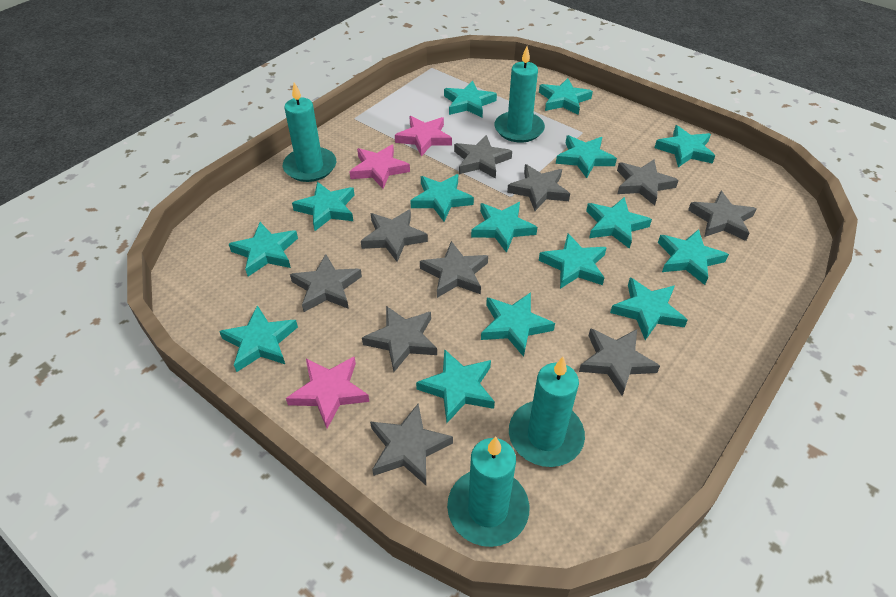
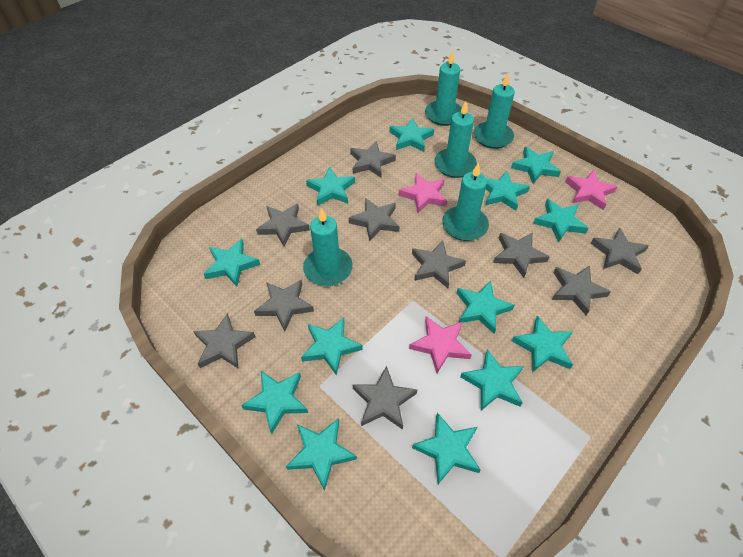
turquoise candle: [283,82,336,182] [447,437,529,547] [494,46,545,143] [509,357,585,467] = 4 -> [303,208,353,286] [425,51,462,126] [434,101,477,178] [442,163,489,241] [474,73,515,149] = 5
turquoise star: [219,305,298,372] [229,222,298,276] [292,182,355,231] [410,174,474,221] [416,349,495,423] [444,81,497,118] [471,202,537,253] [481,292,555,357] [539,78,593,115] [539,233,607,289] [556,135,617,178] [586,197,652,249] [610,277,688,340] [654,125,715,167] [658,229,729,285] = 15 -> [204,239,260,287] [241,371,308,434] [286,418,357,491] [301,317,363,376] [306,167,355,206] [389,118,434,152] [412,413,481,484] [457,280,514,334] [460,349,524,411] [485,171,530,210] [511,146,561,184] [512,315,573,372] [533,199,588,242] = 13

